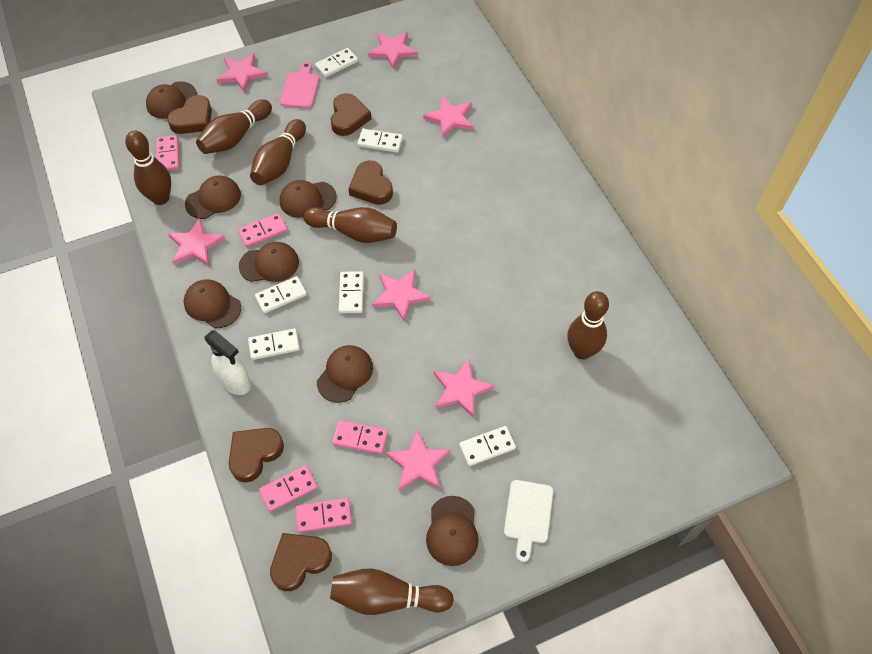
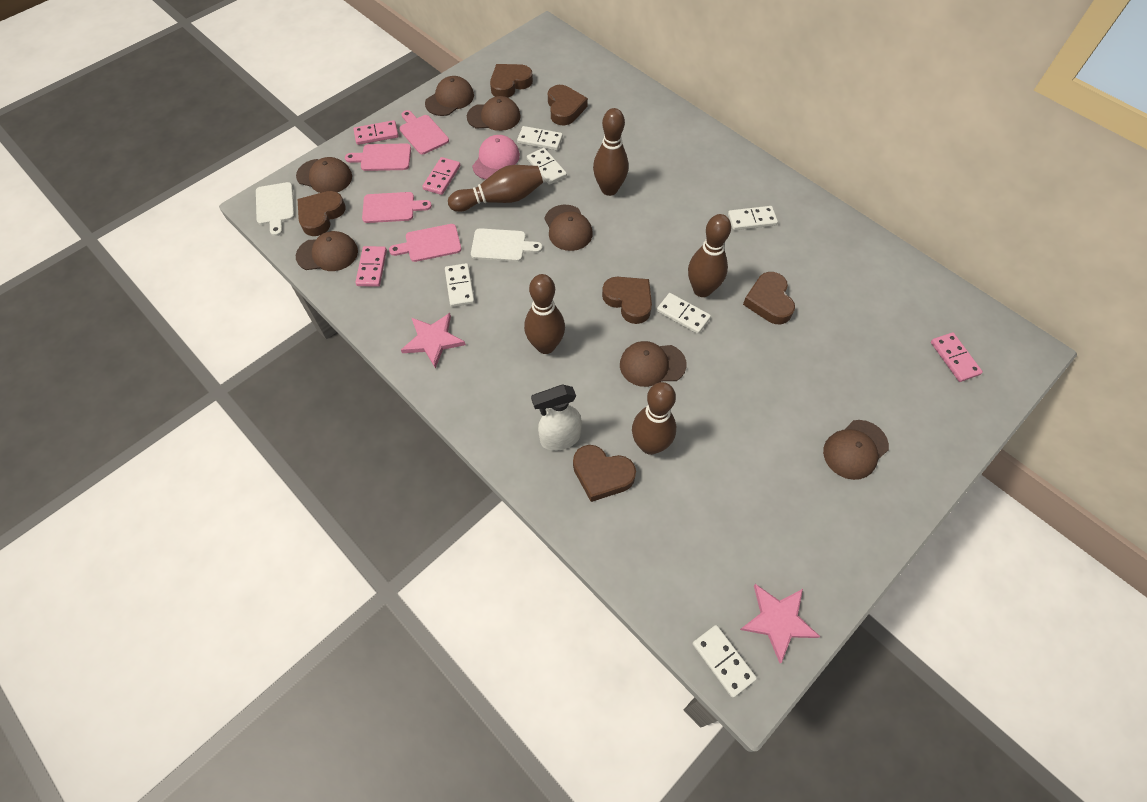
brown bowling pin: [125,131,171,205] [196,99,272,154] [250,119,306,185] [303,207,397,243] [330,568,454,615] [568,291,609,359] = 6 -> [448,165,543,212] [524,274,565,354] [593,108,629,196] [632,382,676,455] [688,214,731,297] = 5
brown heart: [167,95,212,134] [229,428,284,483] [270,533,332,591] [331,93,371,136] [348,160,393,205] = 5 -> [298,191,346,236] [490,64,533,98] [548,85,588,125] [573,445,636,502] [602,277,652,324] [743,272,795,324] = 6
pink cap: none = 0 -> [472,135,520,180] = 1
pink cutting board: [280,62,319,108] = 1 -> [345,143,411,171] [362,192,432,223] [389,224,461,262] [399,110,449,155] = 4
pink domino: [156,135,179,171] [238,213,288,247] [259,465,318,512] [295,498,352,533] [332,420,388,454] = 5 -> [354,120,399,145] [355,246,387,287] [422,157,460,195] [931,332,983,382] = 4
pink star: [168,218,225,266] [217,53,268,93] [368,32,418,69] [372,270,431,321] [385,429,451,491] [423,96,473,138] [434,359,494,418] = 7 -> [401,313,466,369] [740,584,820,663] = 2
white cutting board: [504,480,553,562] = 1 -> [256,182,295,236] [471,228,543,262] = 2

